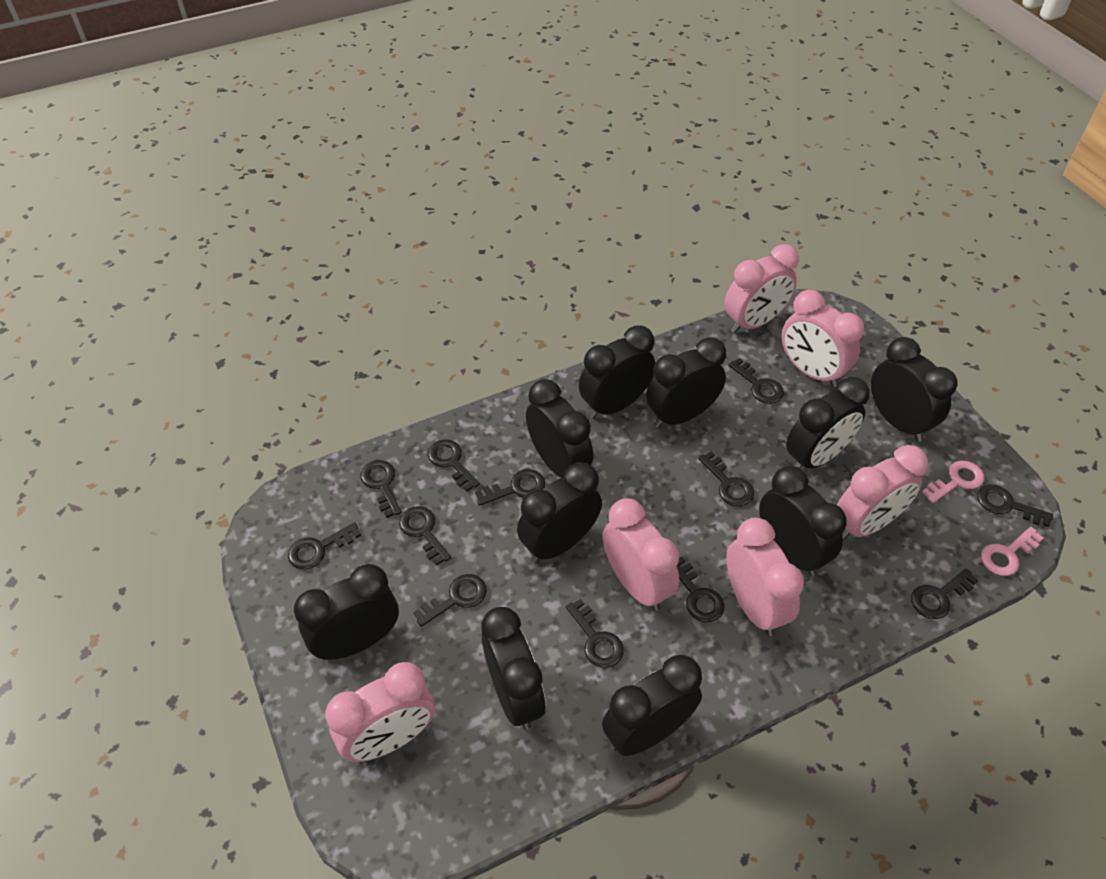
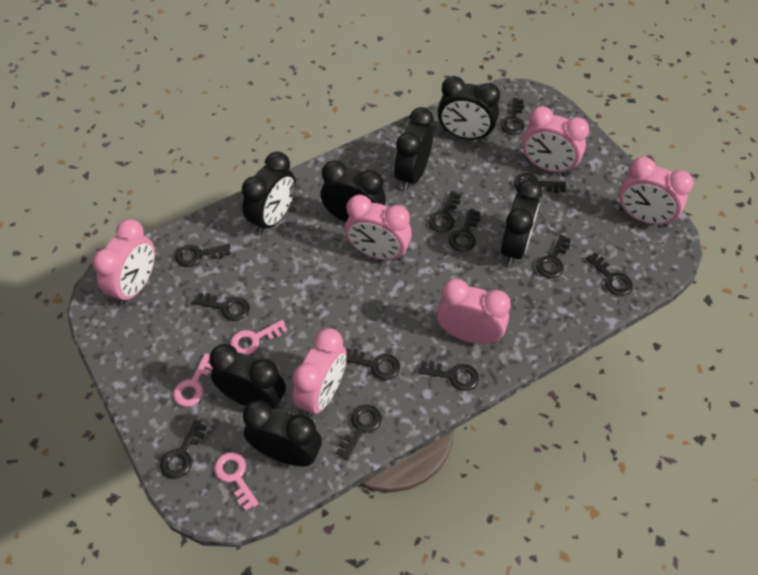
black clock: [294,564,399,660] [481,607,546,729] [517,462,602,563] [526,379,593,478] [579,325,656,419] [602,655,702,756] [646,337,726,428] [759,466,846,577] [786,377,870,469] [871,337,957,442] = 10 -> [209,344,286,410] [242,152,296,234] [243,400,322,467] [321,160,386,222] [394,107,434,191] [438,76,500,141] [501,179,542,266] = 7
pink key: [922,460,984,503] [981,527,1043,576] = 2 -> [173,353,213,407] [214,452,259,511] [231,320,288,355] = 3

